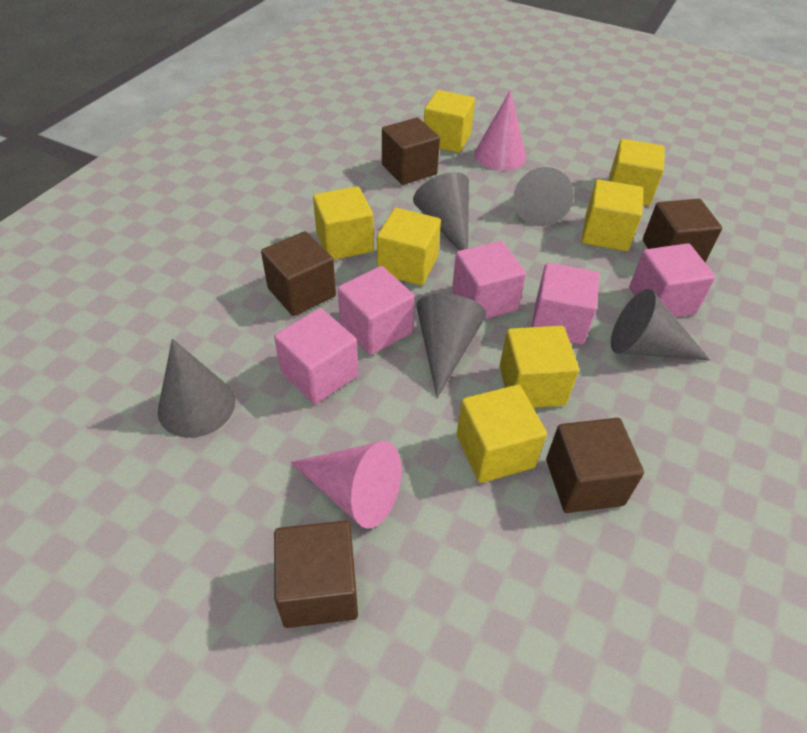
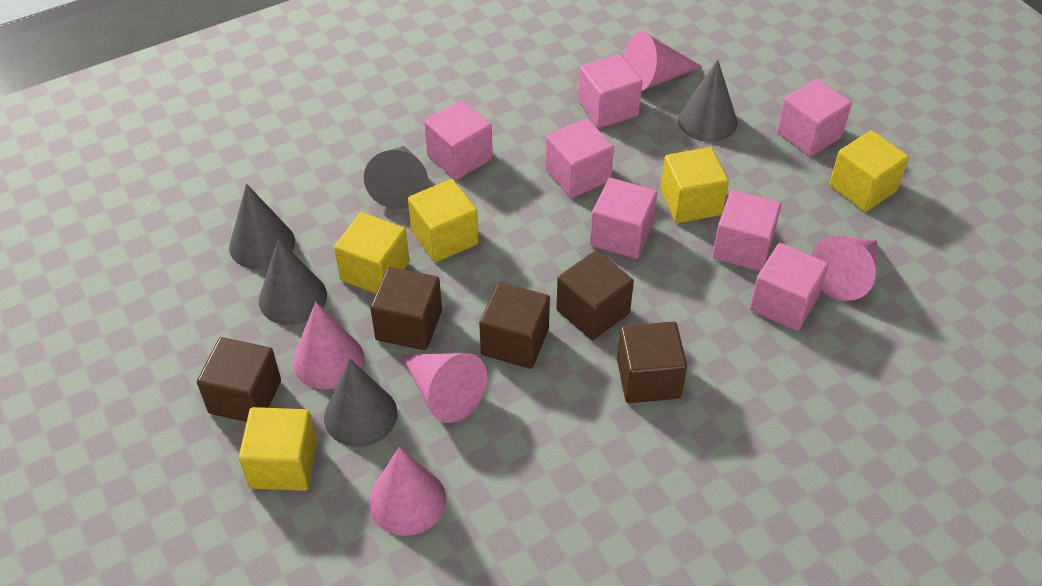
pink cone: [290,441,402,529] [474,90,526,171] = 2 -> [293,302,364,389] [369,447,446,536] [401,353,487,423] [624,32,702,91] [811,236,877,301] = 5
pink cube: [274,308,358,404] [338,266,414,355] [452,241,526,319] [532,263,600,345] [629,243,715,317] = 5 -> [424,100,493,180] [546,118,614,198] [578,54,642,128] [590,178,657,259] [712,190,781,271] [750,243,828,331] [777,79,852,157] = 7
yellow cube: [313,186,374,260] [377,208,441,286] [424,90,475,153] [457,385,547,483] [500,326,579,408] [582,179,643,251] [609,139,665,206] = 7 -> [239,407,317,491] [334,212,409,294] [408,179,479,263] [661,147,729,223] [829,130,909,212] = 5

